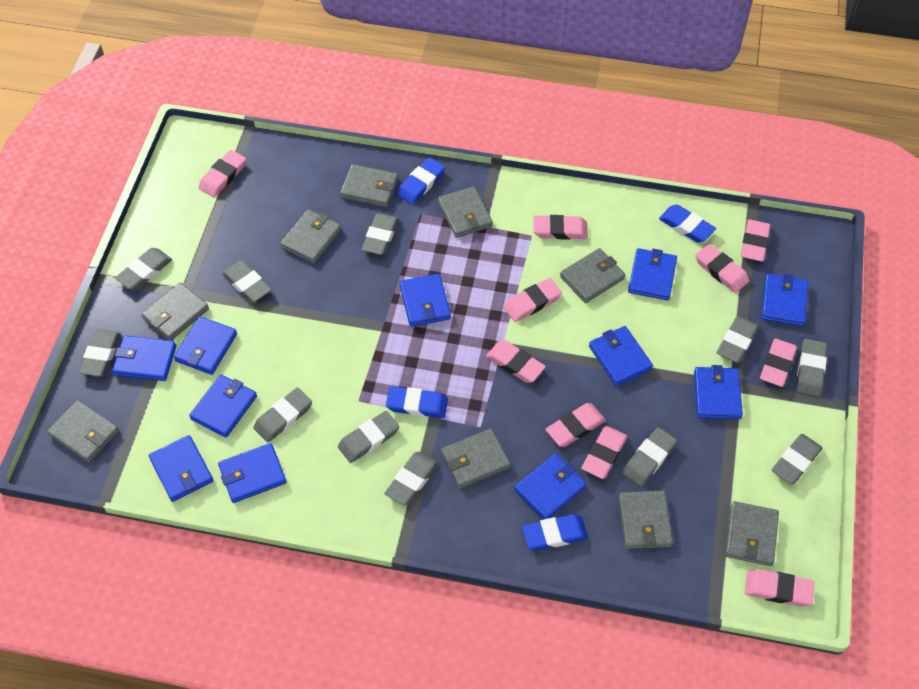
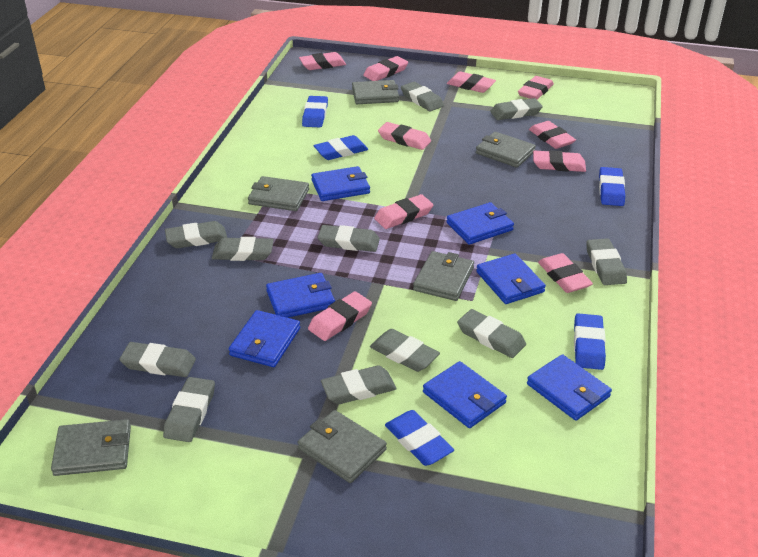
blue eraser: [386,386,448,418] [397,157,445,204] [522,514,588,551] [659,204,716,243] = 4 -> [302,96,328,127] [314,135,368,160] [385,410,454,466] [574,313,606,370] [599,167,625,206] = 5
blue wallet: [112,335,176,381] [149,435,213,502] [174,316,237,375] [189,375,257,437] [218,443,287,503] [400,274,451,327] [514,454,587,520] [589,326,653,386] [628,248,677,300] [694,365,743,419] [761,274,808,326] = 11 -> [229,310,300,367] [266,273,335,318] [311,166,370,201] [423,361,507,428] [446,202,514,245] [476,253,546,304] [527,354,612,421] = 7
grey wallet: [47,400,119,463] [142,282,209,341] [280,209,341,264] [340,164,398,207] [438,186,493,238] [441,429,510,489] [560,248,625,303] [618,491,673,549] [725,501,779,566] = 9 -> [51,419,131,476] [248,176,309,211] [298,410,387,483] [352,80,399,104] [413,251,474,301] [476,132,536,168] = 6

